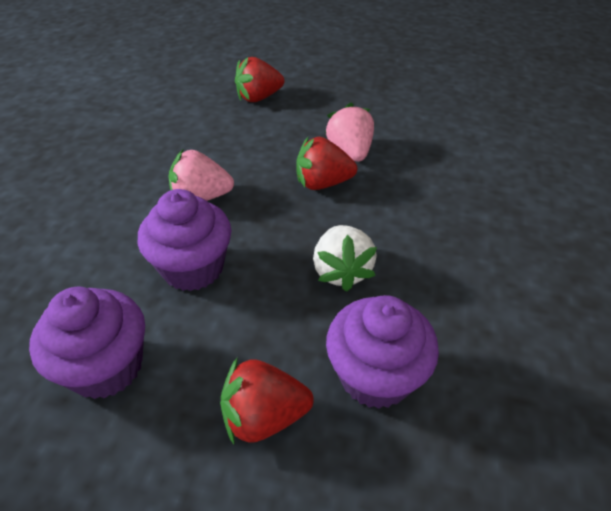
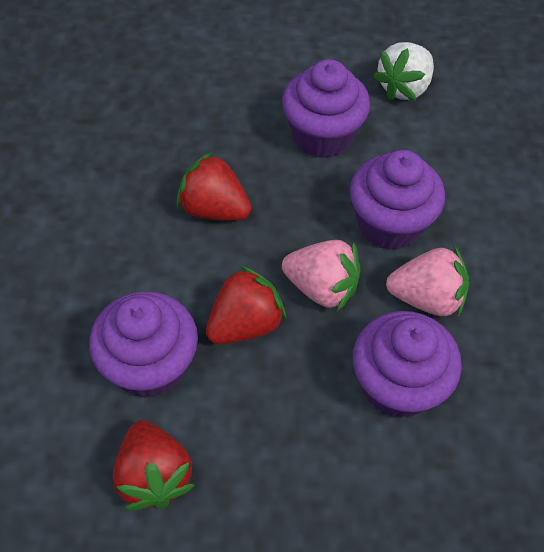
purple cupcake: [29,287,145,399] [138,189,231,291] [326,295,439,409] = 3 -> [89,291,198,398] [282,59,370,158] [350,150,445,250] [353,311,462,419] = 4

